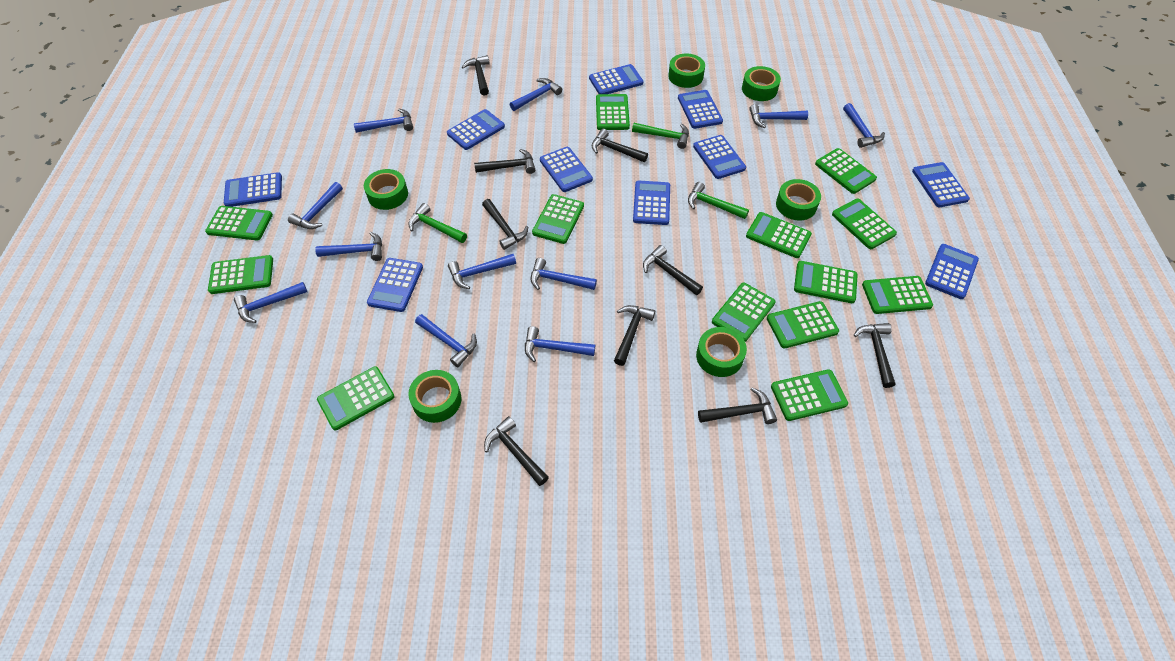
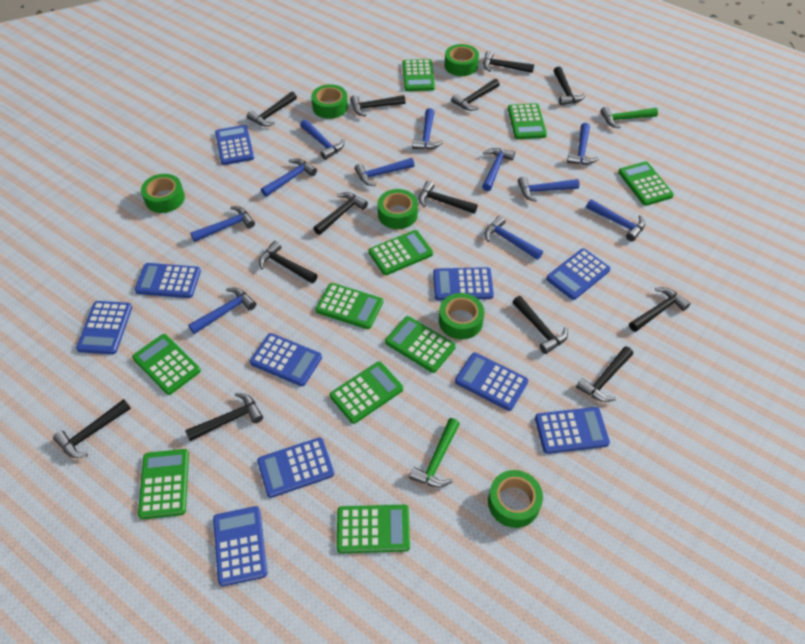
black hammer: [462,55,490,96] [474,149,535,174] [482,199,528,250] [484,416,549,486] [592,129,648,162] [614,305,655,366] [643,245,703,295] [698,387,777,424] [854,323,895,388] = 9 -> [53,399,131,458] [185,393,263,441] [247,92,297,126] [259,241,318,283] [313,192,368,235] [350,95,406,116] [418,181,478,214] [451,79,500,111] [483,51,534,73] [513,296,568,354] [554,66,586,105] [576,346,633,402] [629,287,691,332] = 13
green calculator: [205,206,273,240] [208,255,273,294] [317,366,395,430] [532,194,584,244] [596,94,630,130] [712,283,776,342] [746,212,812,258] [767,301,839,349] [771,369,848,421] [794,261,858,303] [815,148,877,194] [832,199,897,249] [862,276,933,314] = 13 -> [132,334,201,395] [138,449,189,519] [315,283,383,329] [330,362,403,424] [337,505,410,553] [369,230,433,275] [385,316,456,373] [403,59,435,91] [508,103,547,139] [618,162,674,206] = 10
green hammer: [408,203,467,243] [632,123,689,149] [688,182,749,219] = 3 -> [409,418,460,488] [600,106,658,129] = 2

